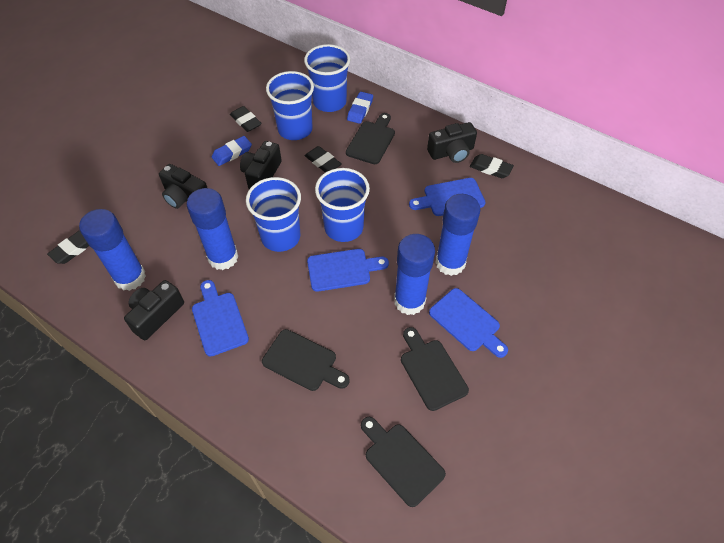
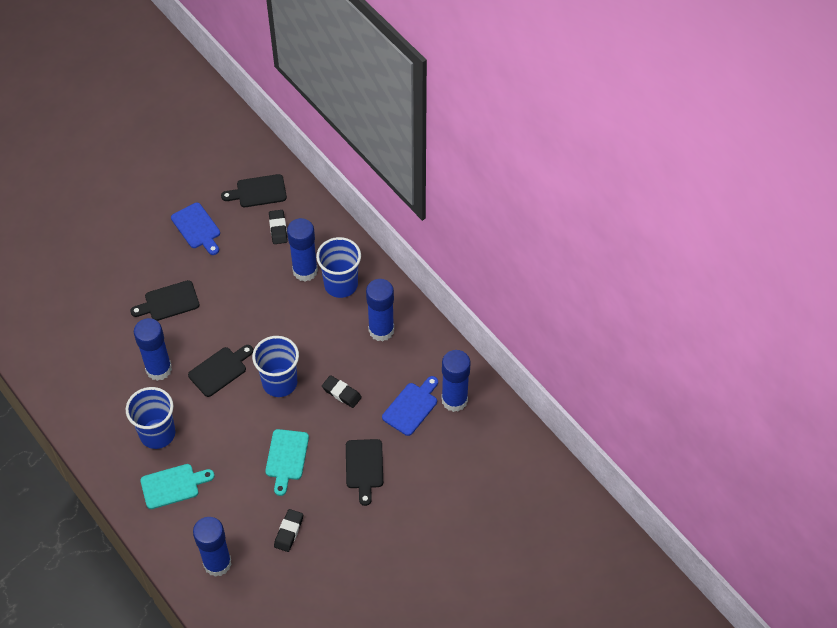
black camera: [124,280,184,340] [159,164,207,209] [240,141,282,189] [427,122,477,163] = 4 -> none = 0
black eraser: [47,231,89,264] [230,106,262,132] [305,146,342,173] [470,154,514,178] = 4 -> [269,210,288,244] [274,509,303,552] [322,375,362,408] = 3
blue cup: [246,177,301,252] [266,71,314,140] [304,44,350,112] [315,168,370,242] = 4 -> [126,387,176,449] [252,336,299,397] [316,237,361,298] = 3
blue cutting board: [192,280,249,357] [307,249,389,292] [409,178,486,216] [429,288,508,358] = 4 -> [171,203,220,255] [382,376,438,436] = 2
blue eraser: [212,136,252,166] [347,92,373,124] = 2 -> none = 0
blue glue stick: [79,209,146,291] [186,188,238,270] [394,234,435,315] [435,194,480,276] = 4 -> [134,318,172,381] [193,517,232,577] [287,218,318,282] [366,279,394,342] [442,350,471,412] = 5
turquoise cutting board: none = 0 -> [140,464,215,509] [265,429,309,496] = 2

